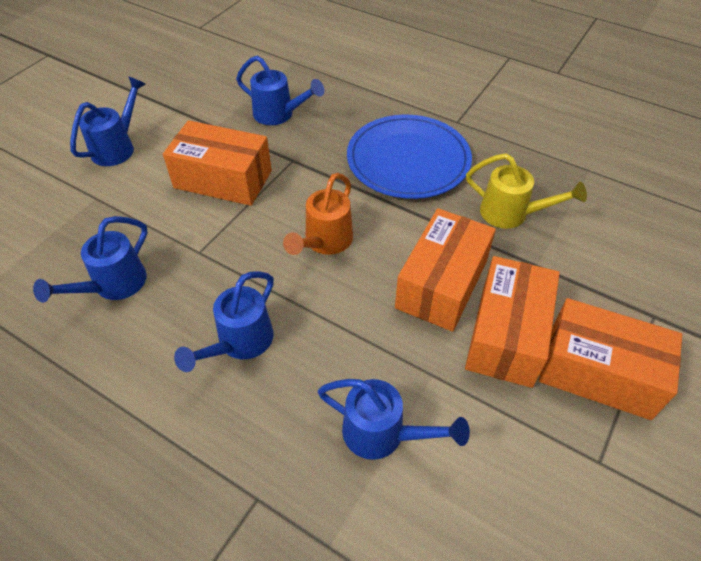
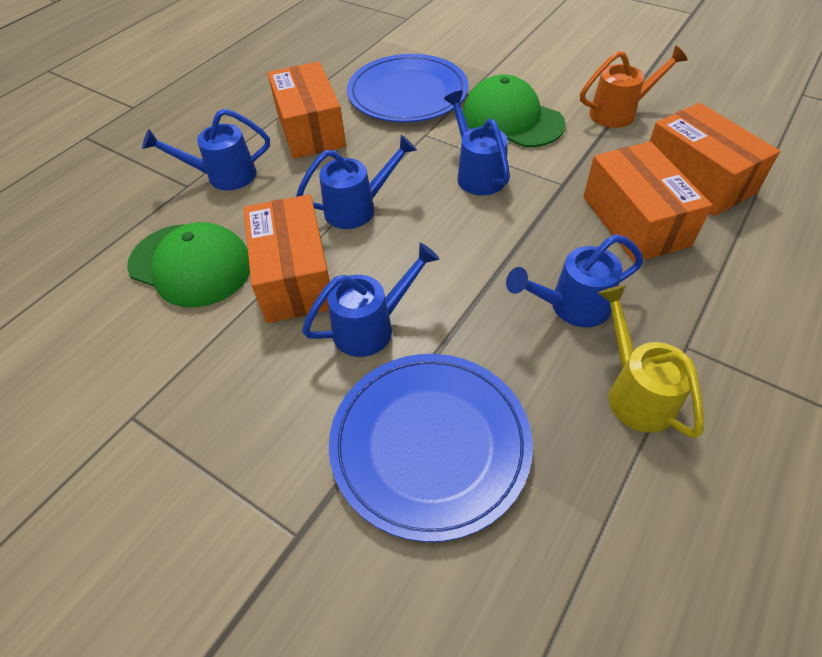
blue plate: [347,115,472,199] = 1 -> [329,354,533,542] [347,54,469,122] = 2
green cap: none = 0 -> [127,222,250,308] [463,74,566,147] = 2

